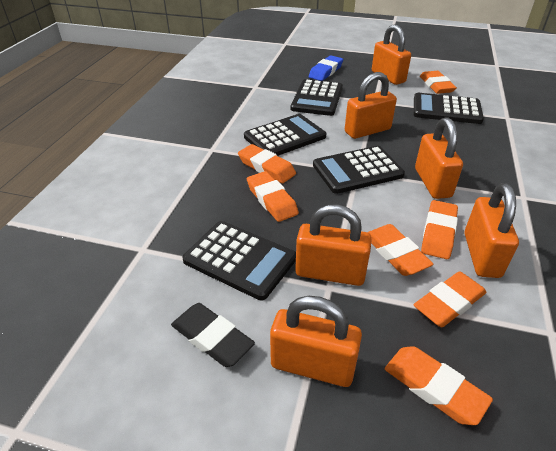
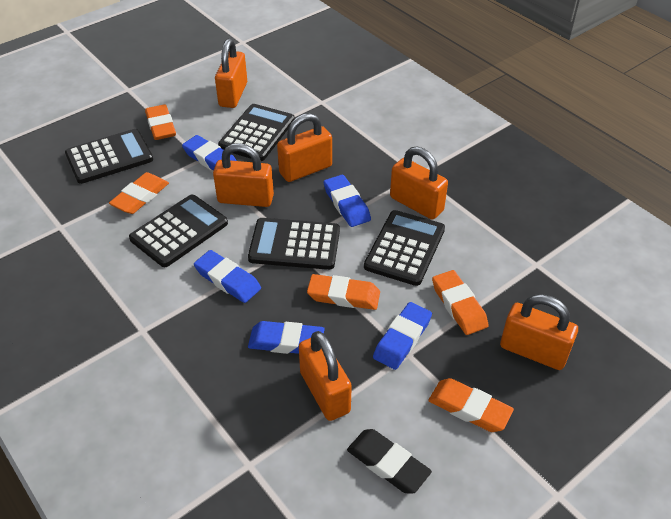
blue eraser: [309,55,343,81] = 1 -> [182,135,237,171] [194,250,261,303] [248,321,324,354] [324,175,371,227] [373,302,432,370] = 5
orange eraser: [238,144,296,183] [247,171,299,222] [367,224,433,276] [385,346,493,425] [414,271,487,327] [420,71,457,94] [421,200,458,259] = 7 -> [109,172,169,214] [145,104,176,140] [307,274,380,310] [428,378,514,432] [432,270,488,335] = 5

